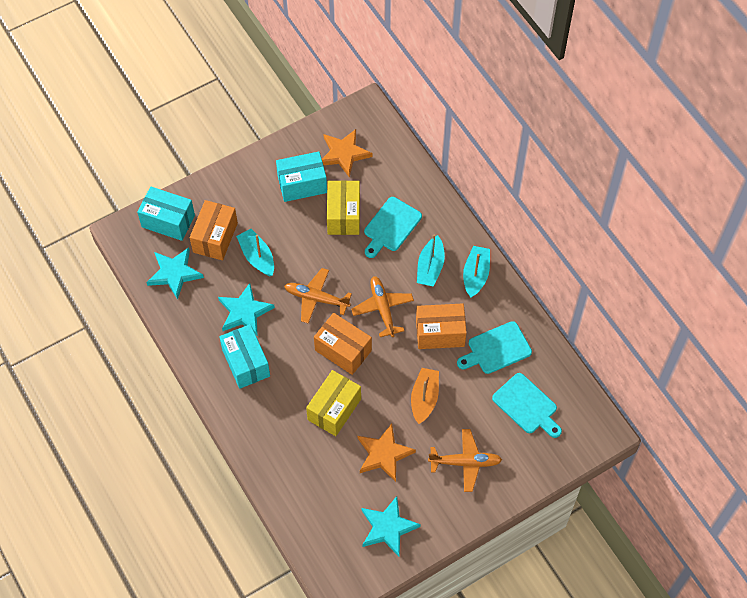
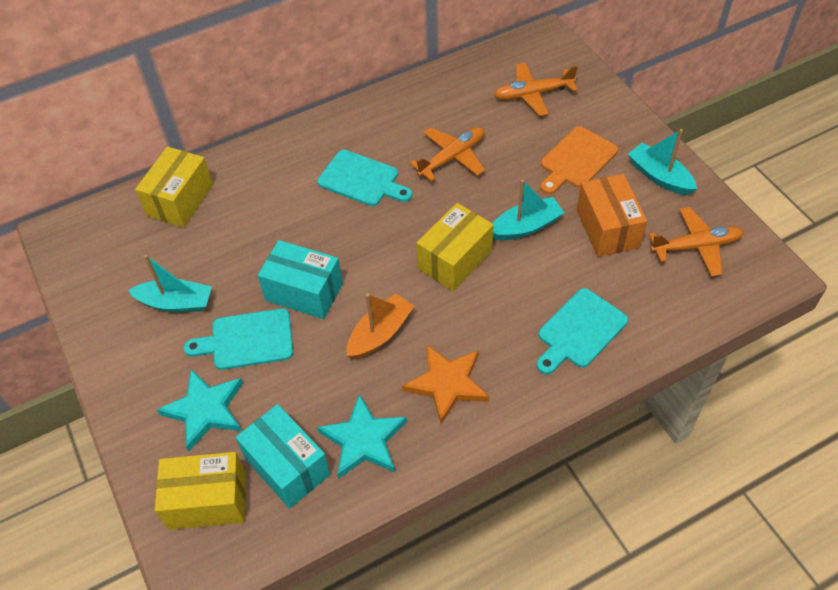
orange box: [190,200,238,260] [314,313,372,375] [416,303,467,349] = 3 -> [577,174,647,257] = 1
orange cutting board: none = 0 -> [540,126,618,194] = 1
orange star: [322,129,372,178] [358,424,416,482] = 2 -> [402,344,489,424] = 1
turquoise box: [137,187,195,241] [219,324,270,389] [276,152,327,202] = 3 -> [236,404,330,508] [258,240,343,319] = 2
turquoise star: [146,247,204,300] [218,283,275,336] [361,496,421,557] = 3 -> [157,369,243,451] [317,394,407,479] = 2
yellow box: [306,370,361,436] [327,180,360,235] = 2 -> [135,147,213,227] [155,452,246,530] [417,203,494,291] = 3

